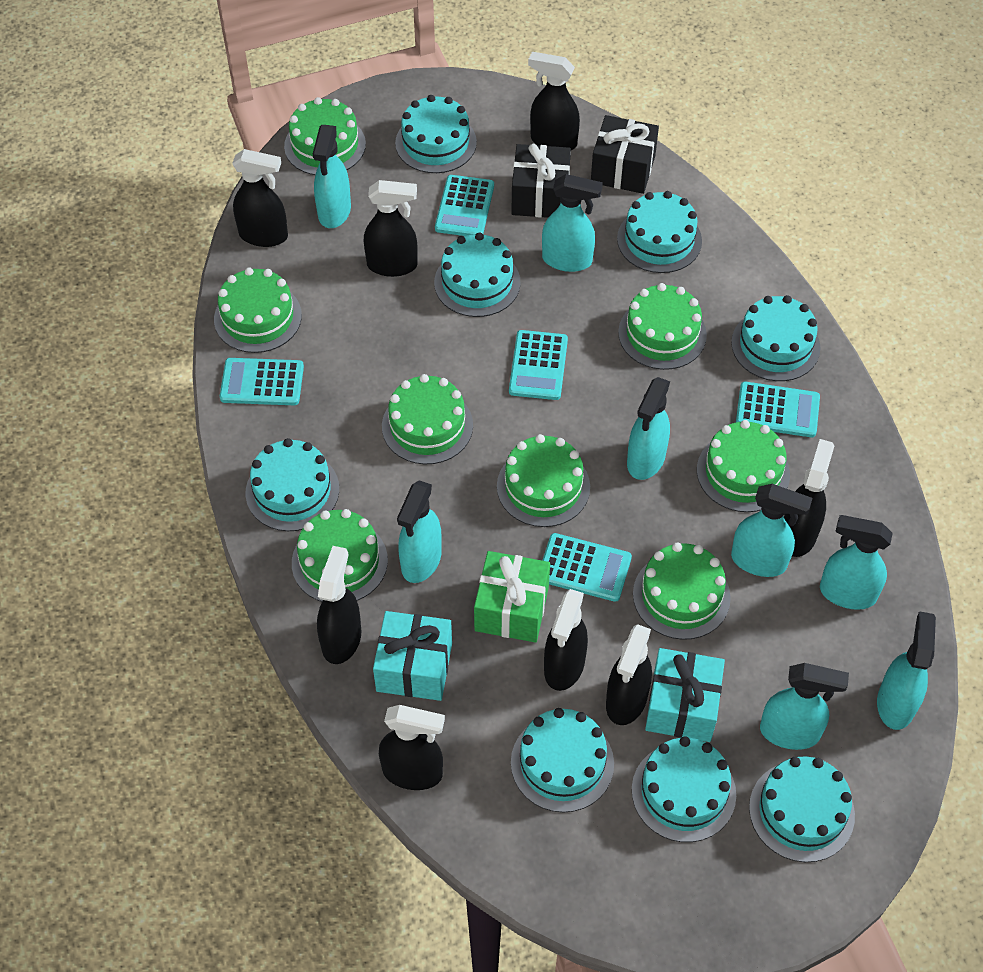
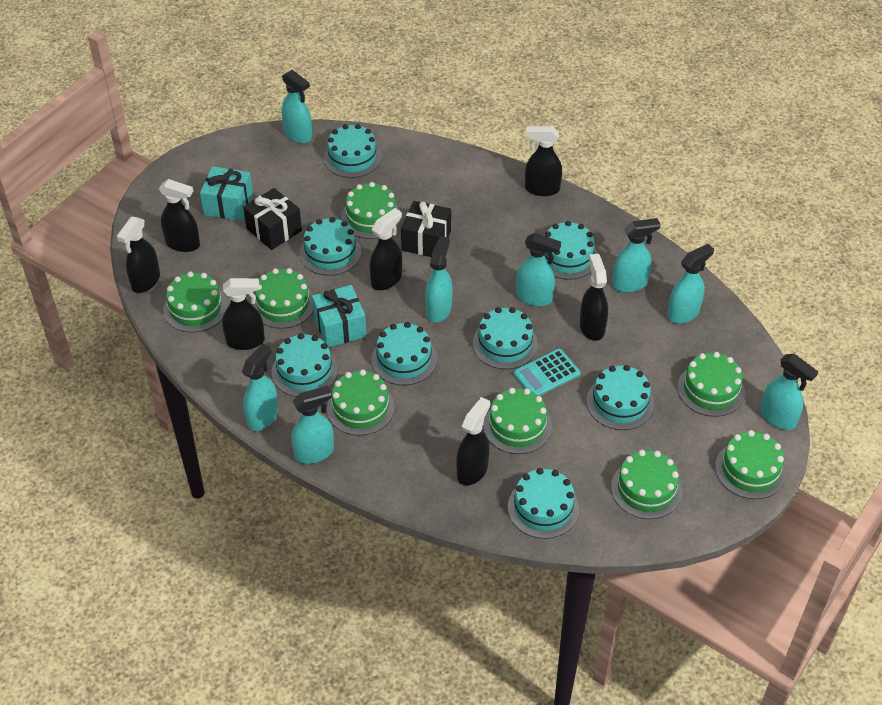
black spray bottle: [232,149,288,247] [317,546,361,664] [364,180,418,277] [379,705,445,790] [528,52,580,150] [544,589,588,691] [606,624,652,725] [784,439,834,557] = 8 -> [117,217,160,293] [159,179,200,252] [222,278,265,350] [370,208,402,290] [456,397,490,485] [525,126,562,196] [580,254,608,341] = 7
green gift: [474,551,550,643] = 1 -> none = 0
turquoise calculator: [220,358,304,405] [435,175,494,236] [509,330,568,400] [542,533,632,602] [736,381,820,437] = 5 -> [513,349,581,396] = 1

